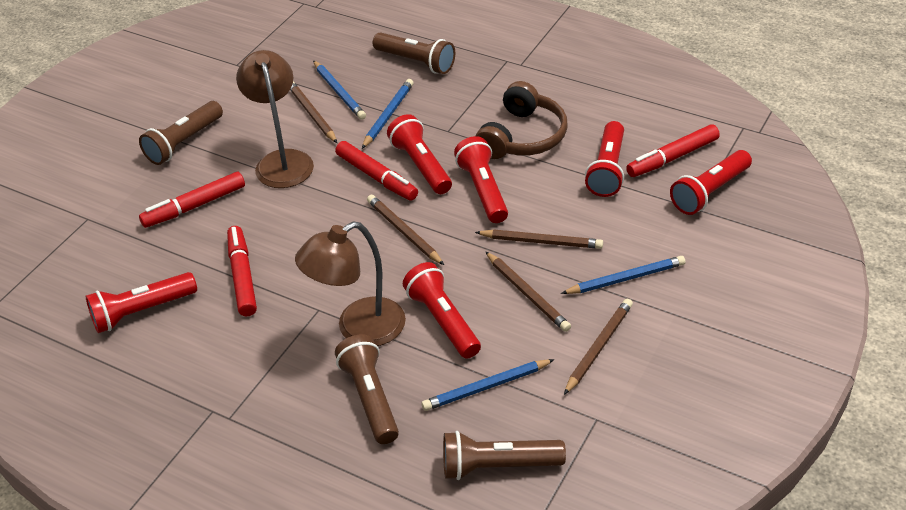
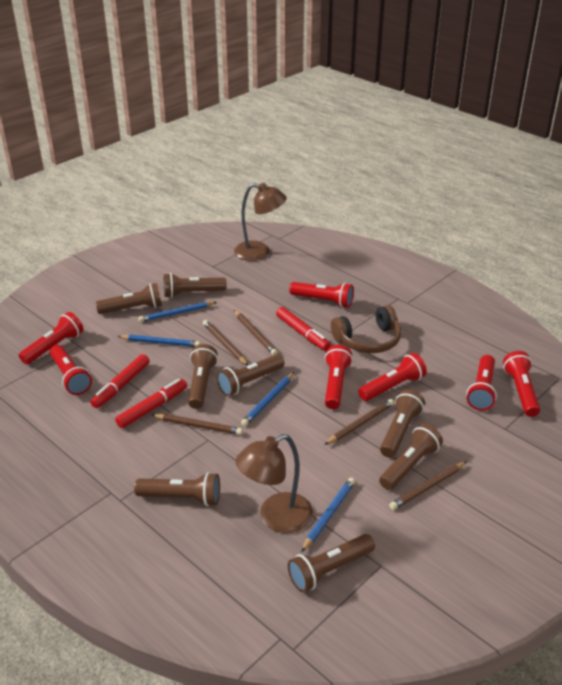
brown flashlight: [139,101,223,165] [335,334,399,444] [373,32,455,74] [443,431,566,480] = 4 -> [96,283,162,314] [134,472,220,506] [164,273,227,298] [188,344,218,409] [217,354,285,396] [288,534,375,593] [379,424,443,490] [380,389,425,457] = 8
red flashlight: [86,272,197,333] [387,114,452,194] [403,262,481,359] [454,136,508,223] [585,121,624,197] [670,150,752,215] = 6 -> [19,312,83,365] [50,345,92,395] [289,282,354,308] [325,345,353,409] [358,353,427,401] [466,355,497,411] [503,351,540,417] = 7
red marker: [139,172,245,228] [227,226,257,316] [335,141,418,201] [626,124,720,177] = 4 -> [90,354,150,408] [115,379,187,428] [276,307,331,351] = 3

